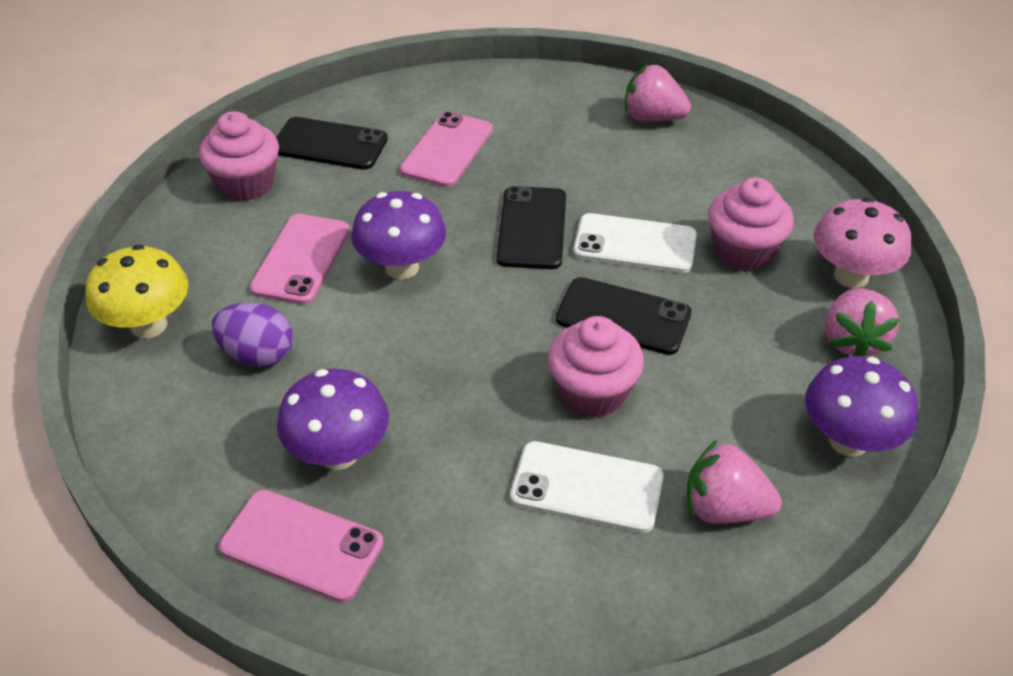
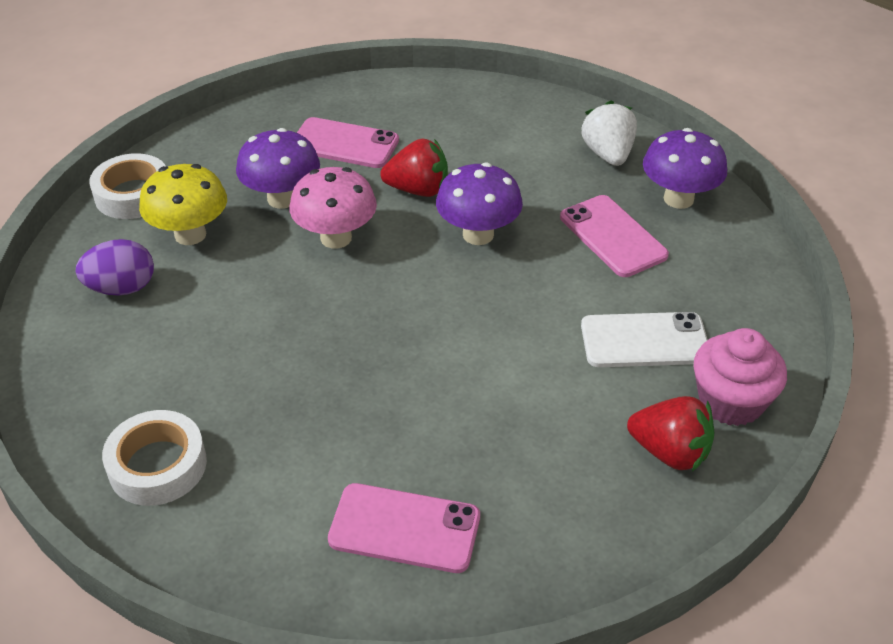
black phone: [276,117,388,170] [497,186,566,269] [556,277,692,355] = 3 -> none = 0
pink cupcake: [199,111,279,201] [548,316,644,418] [708,177,794,271] = 3 -> [694,328,787,426] = 1
pink strawberry: [625,64,691,122] [687,439,782,524] [825,288,900,357] = 3 -> none = 0
red strawberry: none = 0 -> [380,138,448,197] [627,396,714,472] = 2
white phone: [510,441,664,533] [573,213,697,273] = 2 -> [581,312,708,367] = 1
white strawberry: none = 0 -> [581,100,637,166] = 1
white tape: none = 0 -> [89,153,166,219] [102,410,207,506] = 2

